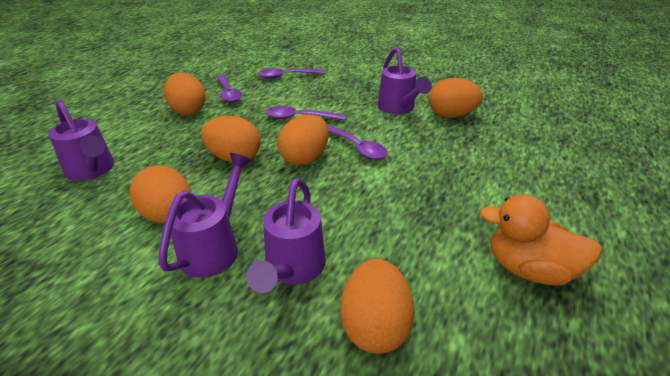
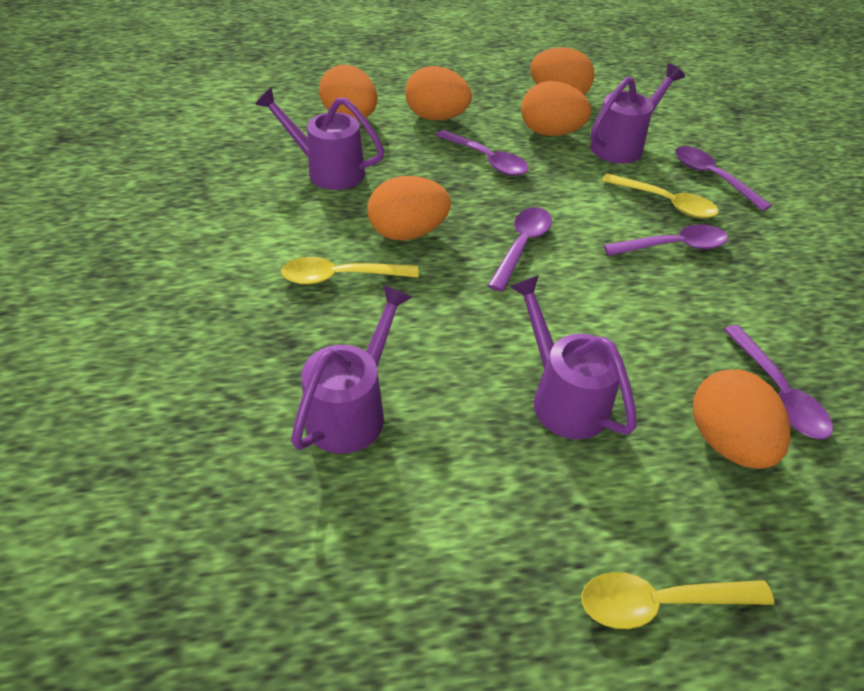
orange duck: [480,194,602,285] = 1 -> none = 0
purple spoon: [216,75,242,103] [257,68,325,79] [265,106,345,120] [327,124,388,160] = 4 -> [436,130,528,176] [488,207,552,292] [604,224,728,256] [675,146,772,211] [724,325,833,439] = 5
yellow spoon: none = 0 -> [281,257,419,285] [582,572,774,629] [602,173,719,218] = 3

